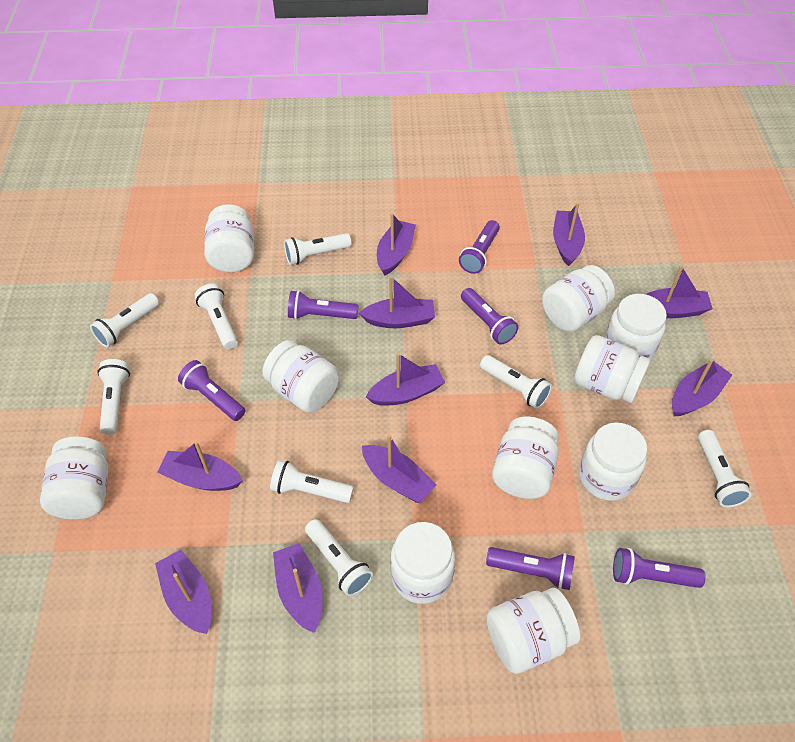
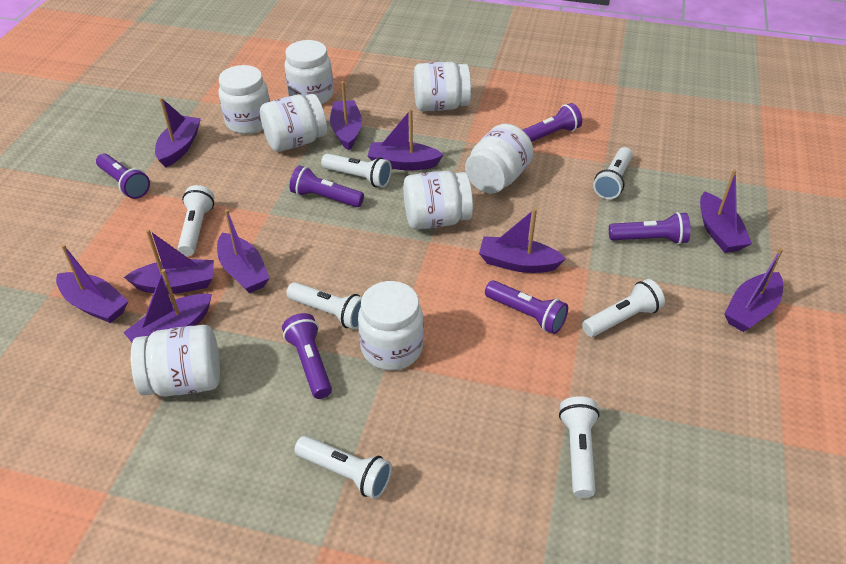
white flashlight: [90,293,159,347] [97,359,130,435] [195,284,238,349] [270,460,354,503] [284,233,351,265] [305,519,373,596] [480,355,552,409] [698,430,752,507] = 8 -> [178,185,214,256] [286,282,362,330] [294,436,392,499] [321,153,392,188] [559,396,599,498] [582,279,665,337] [593,147,633,199] = 7
white jar: [40,436,108,520] [204,204,254,273] [262,340,339,413] [390,522,455,604] [486,588,580,674] [492,416,559,499] [542,265,615,332] [574,335,651,403] [579,423,647,501] [605,294,667,360] = 10 -> [131,325,220,397] [218,65,270,134] [260,94,327,152] [284,40,334,104] [358,281,424,370] [403,171,473,230] [414,62,471,111] [465,124,534,194] = 8

